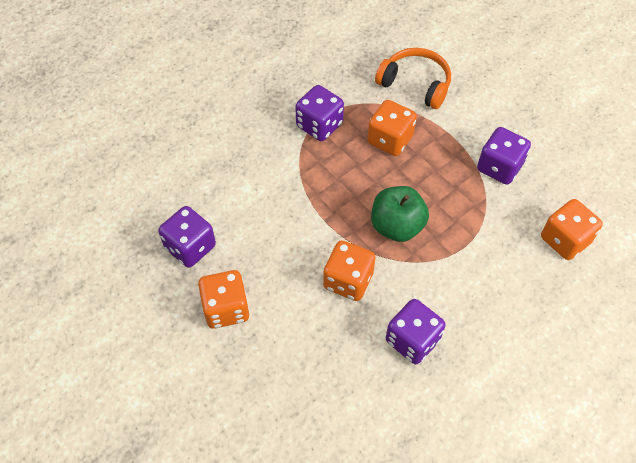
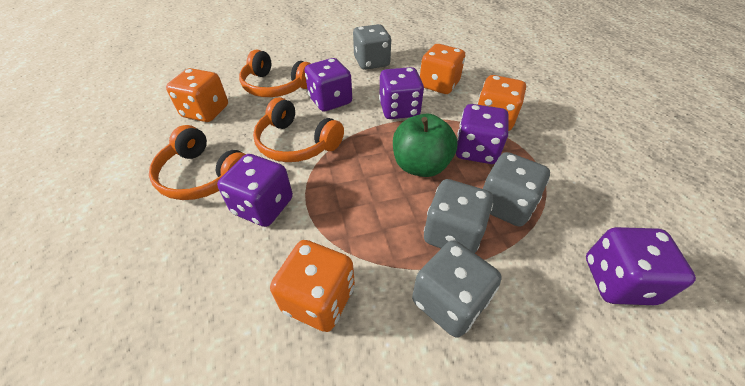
grey dice: none = 0 -> [353,24,391,70] [412,240,502,338] [424,179,493,253] [483,152,550,227] = 4
orange headphones: [375,48,451,109] = 1 -> [149,125,246,200] [239,50,311,97] [253,97,344,162] = 3
purple dice: [158,206,216,268] [295,85,344,141] [386,299,446,364] [477,127,531,185] = 4 -> [217,154,293,227] [304,58,352,111] [379,67,424,119] [456,104,508,164] [586,227,696,305] = 5

